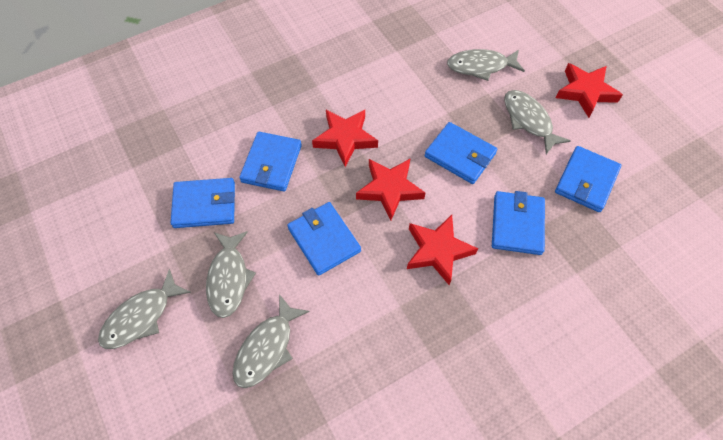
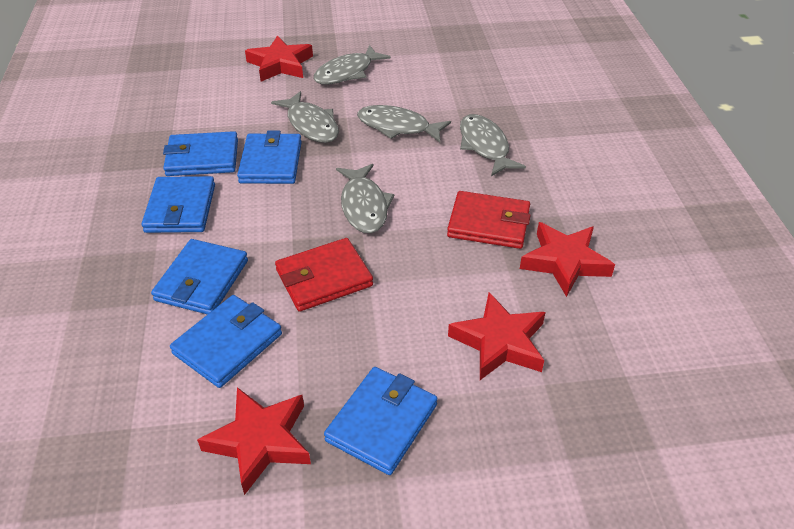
red wallet: none = 0 -> [275,238,373,312] [447,191,531,249] = 2

